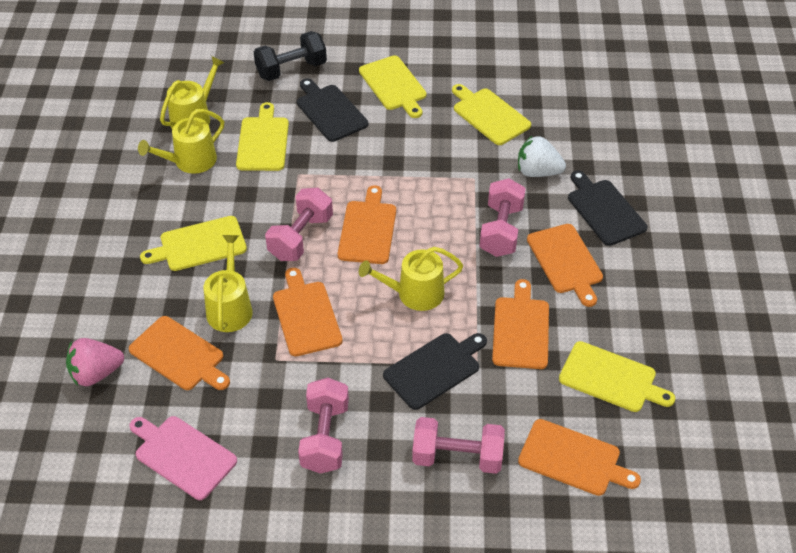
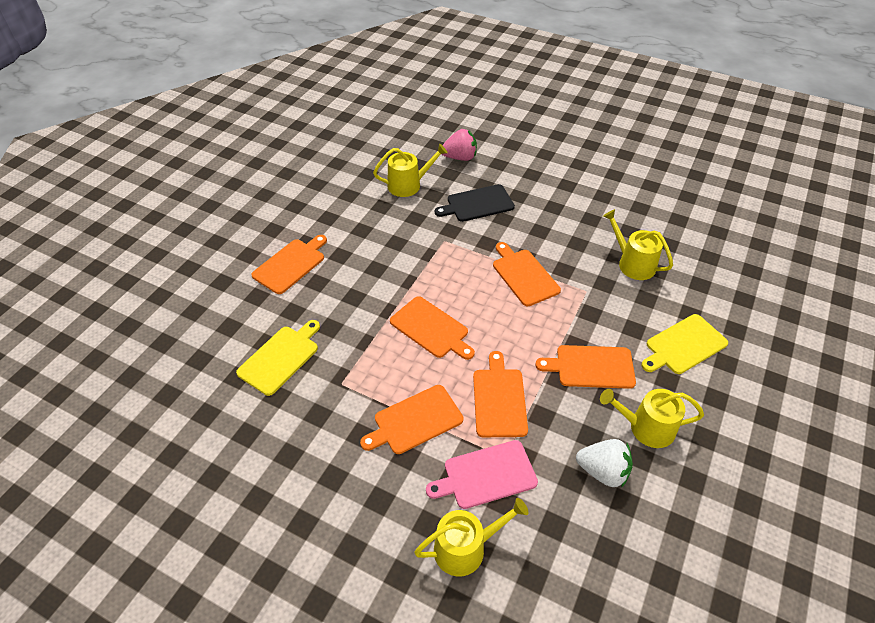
black cutting board: [297,78,368,142] [383,333,487,410] [568,170,647,246] = 3 -> [435,184,515,222] = 1
black dumbbell: [254,31,327,81] = 1 -> none = 0
pink dumbbell: [265,188,333,261] [298,378,349,474] [412,417,505,474] [480,178,526,257] = 4 -> none = 0
yellow cutting board: [140,216,247,271] [236,102,289,171] [359,55,427,118] [452,84,531,145] [559,341,675,412] = 5 -> [236,320,320,396] [641,314,728,374] = 2

